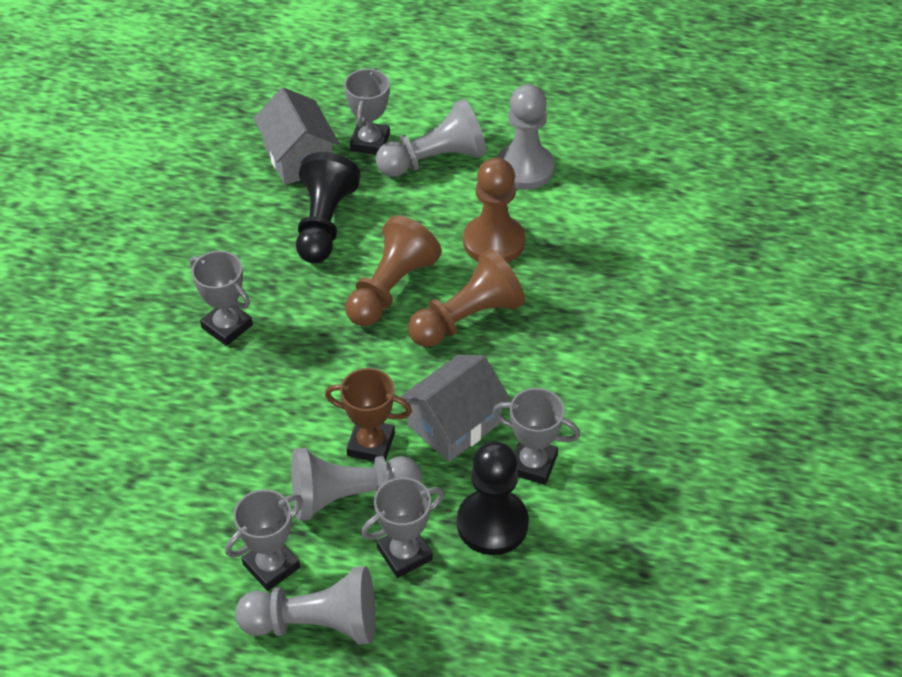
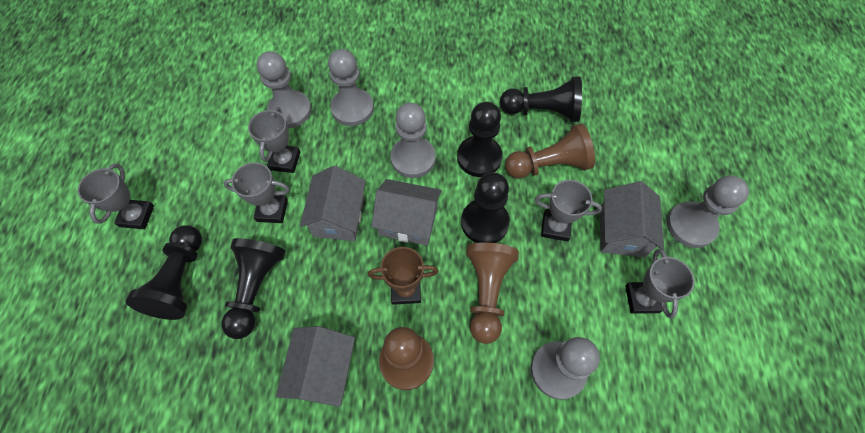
black pawn: [296,152,361,263] [457,442,529,555] = 2 -> [126,225,202,320] [222,238,285,339] [457,102,503,177] [461,172,510,243] [500,76,582,122] = 5
grey house: [253,87,339,185] [400,355,510,462] = 2 -> [276,326,355,407] [300,165,366,241] [371,179,442,246] [600,181,664,258] = 4
grey pawn: [235,566,376,644] [291,448,422,521] [376,99,486,177] [496,84,555,190] = 4 -> [257,51,312,128] [328,49,374,126] [391,103,436,178] [531,337,600,400] [667,176,749,248] = 5

